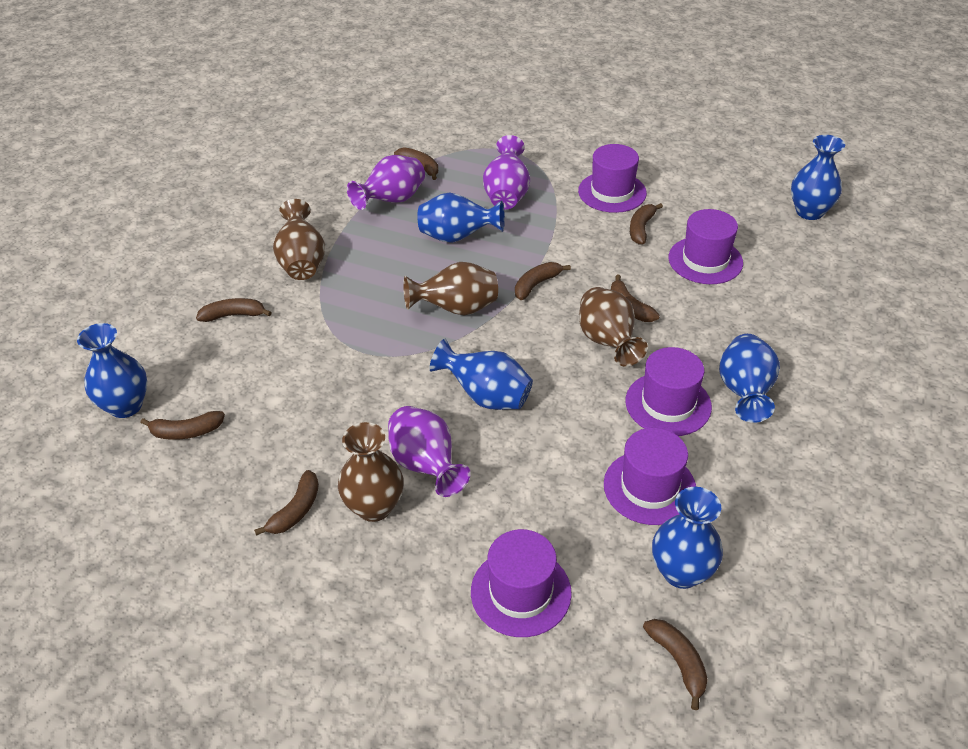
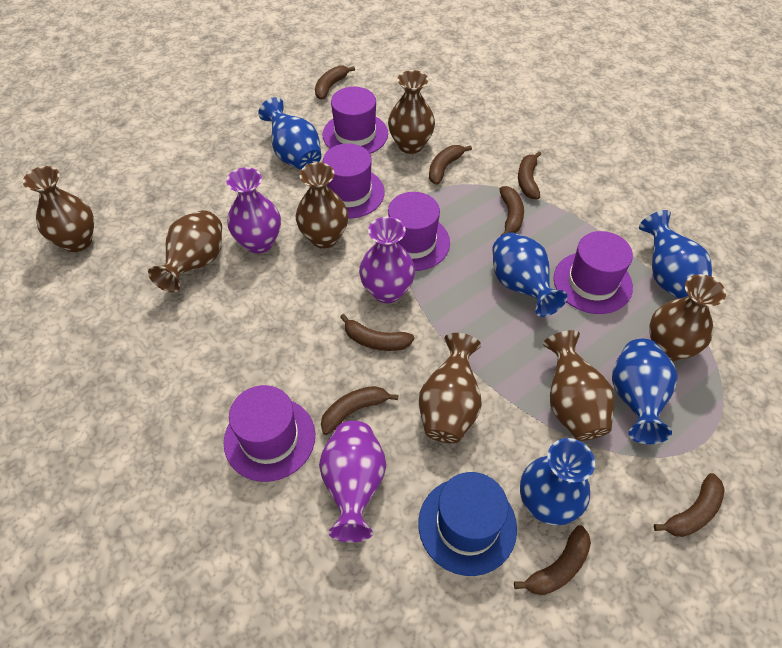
blue hat: none = 0 -> [418,472,517,576] = 1
blue vase: [77,323,147,418] [417,192,505,243] [430,339,533,410] [652,487,723,589] [719,334,780,423] [791,135,845,220] = 6 -> [258,97,321,170] [492,232,567,317] [520,438,595,525] [612,339,678,444] [639,210,712,299] = 5
brown vase: [273,199,325,280] [338,422,404,522] [403,262,498,315] [579,287,648,367] = 4 -> [23,166,94,252] [148,210,222,293] [296,162,348,248] [388,70,435,154] [419,333,482,443] [543,330,615,441] [649,274,726,361] = 7

